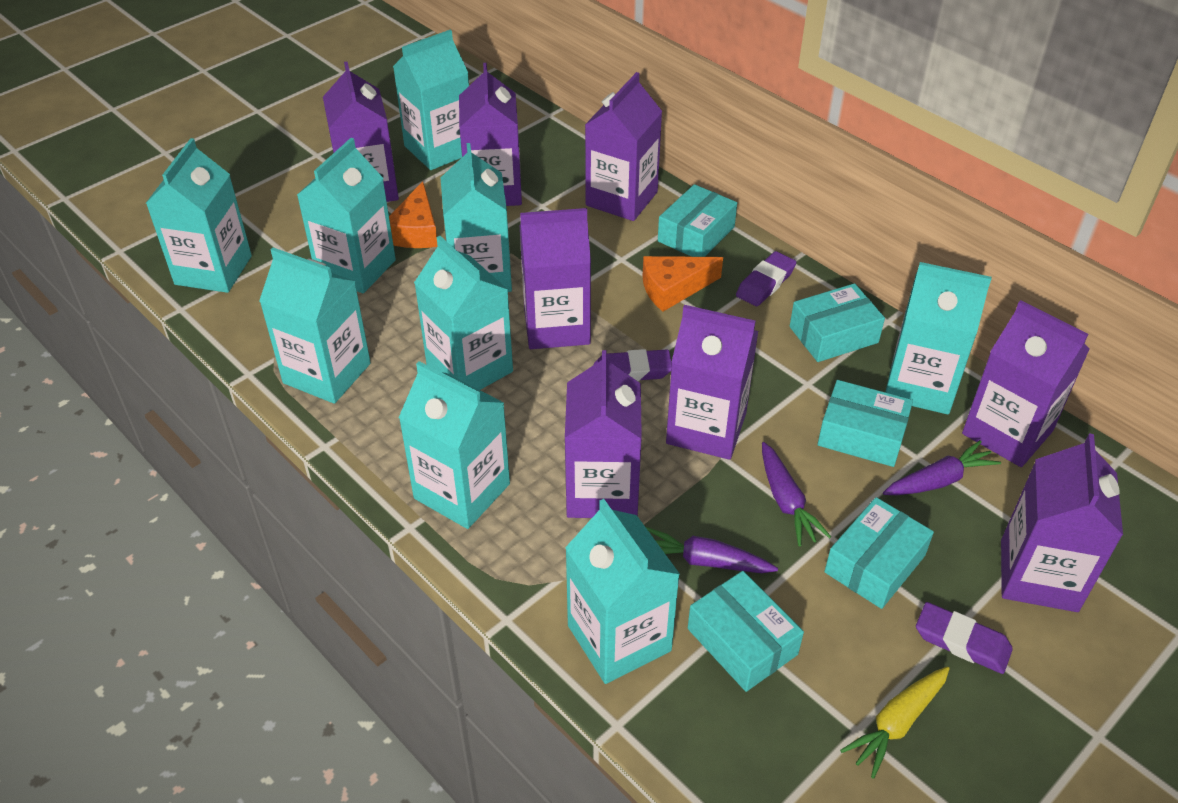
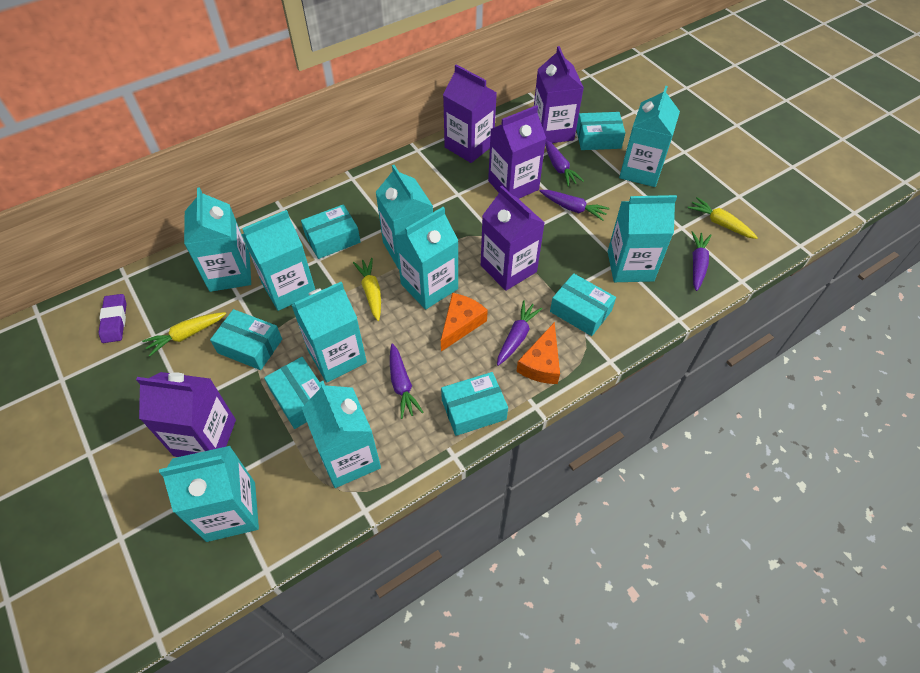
purple carrot: [646,527,778,573] [762,442,831,546] [883,440,1001,495] = 3 -> [390,343,424,419] [497,300,543,366] [540,190,610,221] [545,140,584,187] [692,231,711,291] = 5
purple carton: [323,61,399,202] [459,63,522,206] [520,208,591,349] [565,350,642,518] [585,72,662,221] [666,305,759,460] [962,300,1090,467] [1001,434,1123,612] = 8 -> [136,372,236,457] [443,64,497,163] [481,186,545,291] [488,105,546,199] [534,46,584,143] = 5
purple eraser: [594,349,672,381] [736,251,796,306] [916,602,1013,674] = 3 -> [99,294,126,343] = 1
turquoise box: [658,184,737,257] [688,571,804,692] [790,283,885,362] [818,380,913,467] [824,497,934,609] = 5 -> [210,309,282,370] [264,357,322,429] [301,204,361,259] [441,372,508,436] [550,273,616,336] [576,112,625,150] = 6
yellow carrot: [840,666,950,779] = 1 -> [142,312,226,356] [353,258,381,321] [688,197,758,239] = 3

